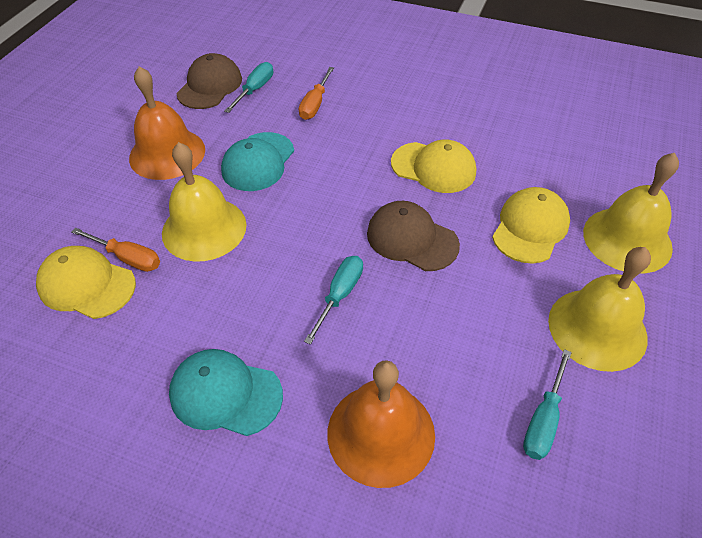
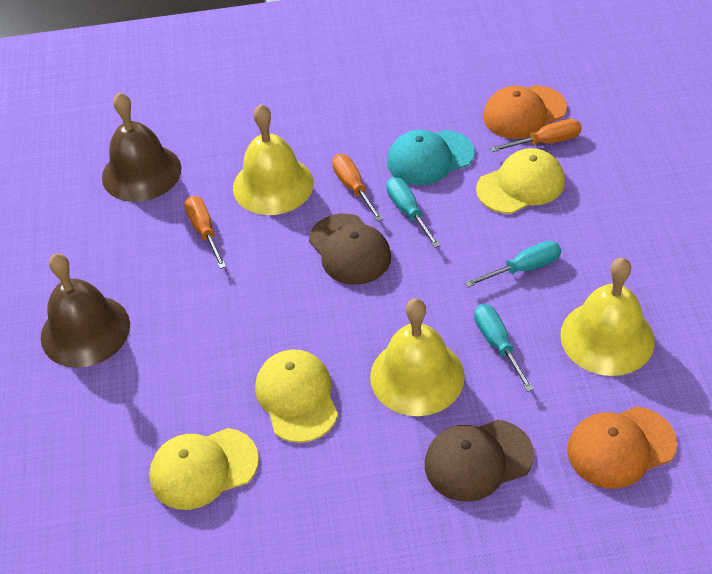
brown bell: none = 0 -> [41,253,130,368] [102,92,181,202] = 2
orange bell: [129,66,205,180] [327,360,435,488] = 2 -> none = 0
orange cap: none = 0 -> [483,85,567,139] [567,407,677,489] = 2
orange screwdriver: [71,228,160,272] [299,67,334,120] = 2 -> [185,196,226,269] [332,154,383,222] [490,119,581,152] = 3
turquoise cap: [169,349,283,436] [221,132,294,191] = 2 -> [387,130,475,185] = 1

